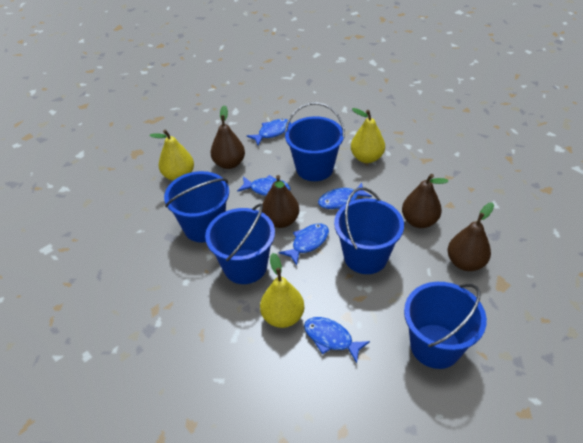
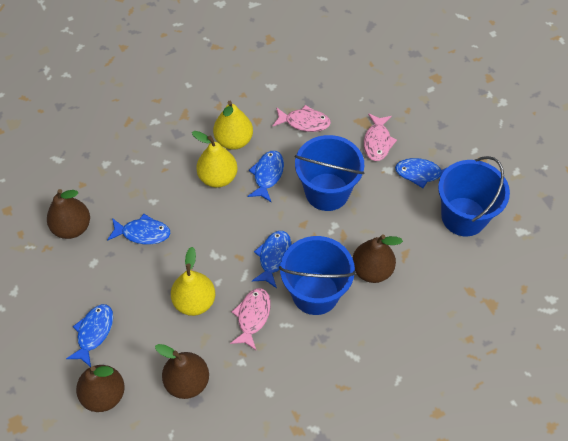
blue bucket: [164,171,229,243] [205,204,275,284] [285,102,345,181] [334,188,404,274] [404,282,487,369] = 5 -> [279,236,356,315] [295,135,365,211] [438,156,510,237] = 3
pink fish: none = 0 -> [230,288,271,350] [273,105,331,132] [364,113,397,161] = 3

